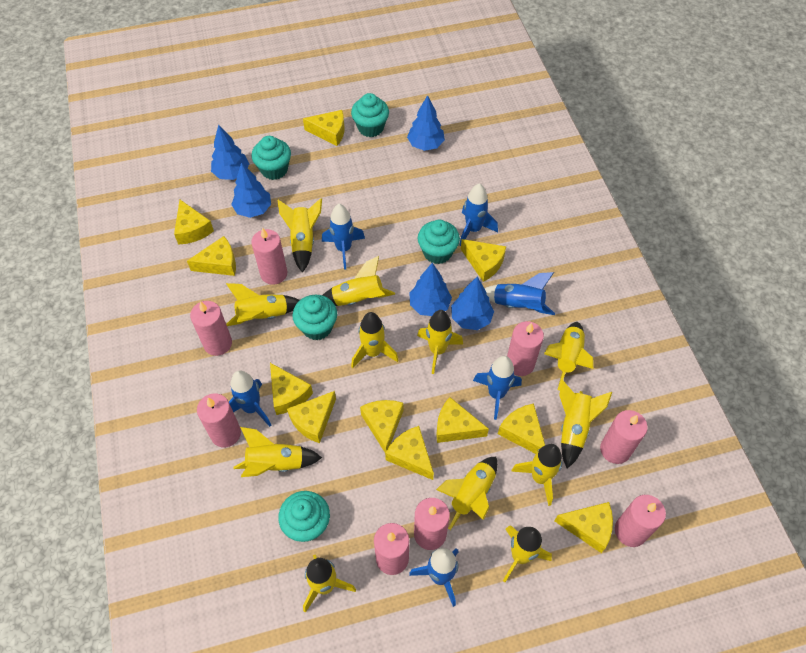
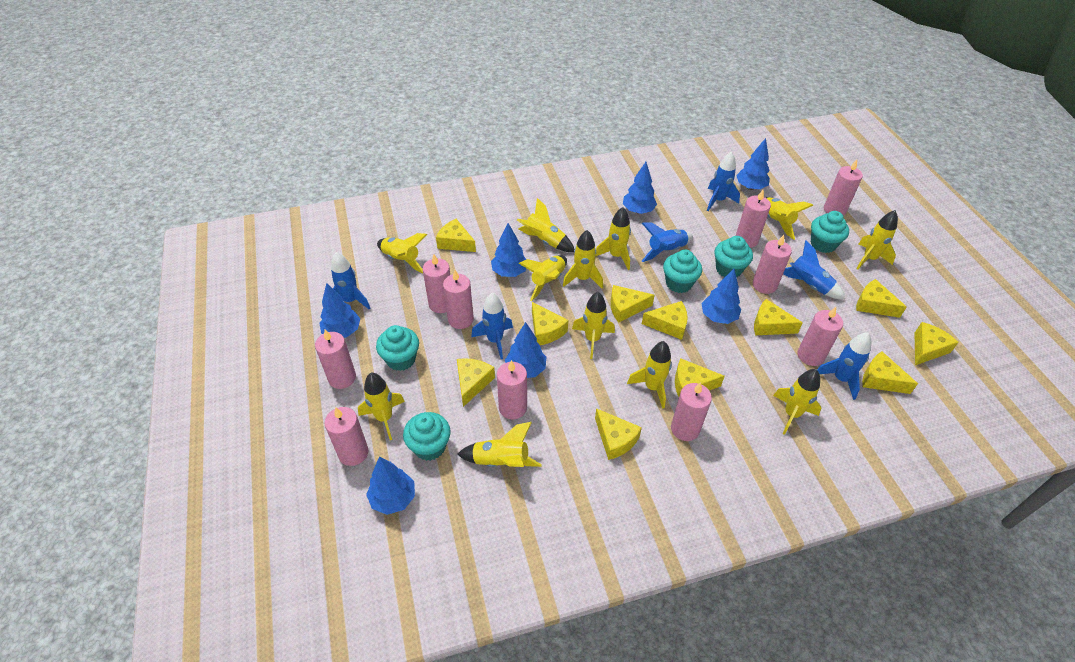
blue tree: [211,124,249,180] [231,162,271,218] [407,95,445,151] [409,263,452,316] [451,276,494,330] = 5 -> [319,283,360,338] [366,457,415,515] [491,223,527,277] [505,322,546,378] [623,162,657,214] [702,269,741,324] [736,138,770,190] = 7
pink candle: [190,301,232,356] [197,394,241,447] [251,228,287,285] [374,523,409,575] [414,498,450,550] [507,321,544,376] [600,410,648,464] [615,495,666,547] = 8 -> [315,330,356,389] [324,407,368,466] [423,254,450,313] [443,270,474,329] [497,360,527,419] [671,382,712,441] [736,190,771,248] [753,235,792,294] [798,307,843,366] [824,160,863,216] = 10

